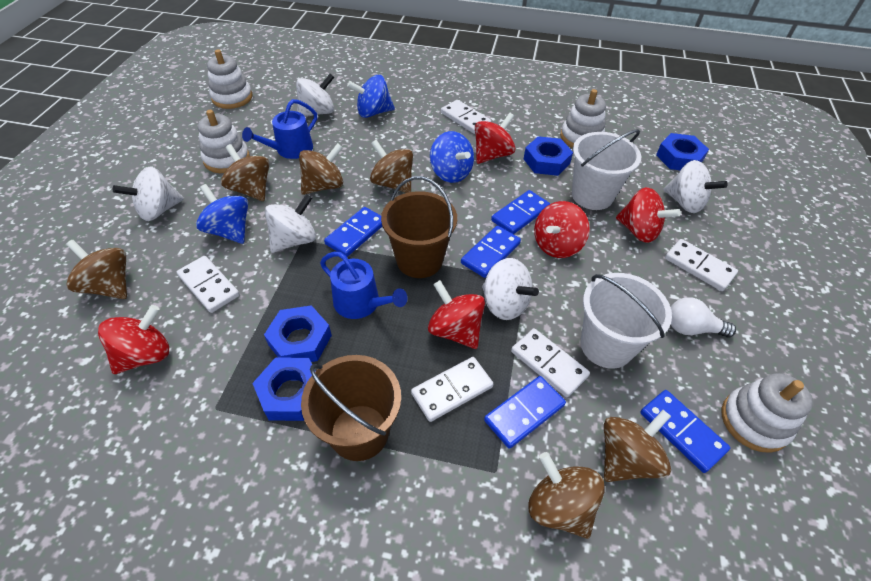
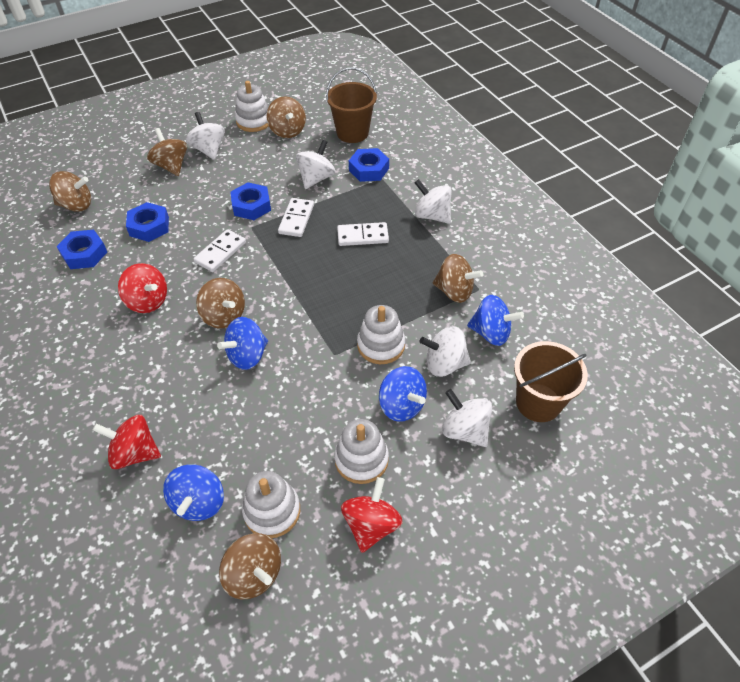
blue domino: [324,207,382,257] [461,226,521,278] [484,376,566,449] [491,190,550,234] [640,390,730,473] = 5 -> none = 0
blue spinning top: [196,184,248,244] [347,75,395,118] [430,131,474,183] = 3 -> [163,464,224,521] [217,317,268,370] [379,366,427,422] [467,295,524,346] = 4
blue watering can: [242,99,317,159] [320,252,407,319] = 2 -> none = 0
red spinning top: [98,305,169,374] [428,280,485,349] [475,113,515,164] [534,201,589,258] [616,187,681,243] = 5 -> [93,415,161,469] [118,263,167,313] [341,477,403,553] = 3
white bucket: [572,129,641,210] [581,273,672,369] = 2 -> none = 0
white domino: [177,256,240,313] [411,357,493,422] [441,100,491,134] [511,328,590,397] [665,239,738,291] = 5 -> [194,229,246,272] [278,198,314,237] [337,222,389,246] = 3
white light bulb: [670,297,736,337] = 1 -> none = 0

